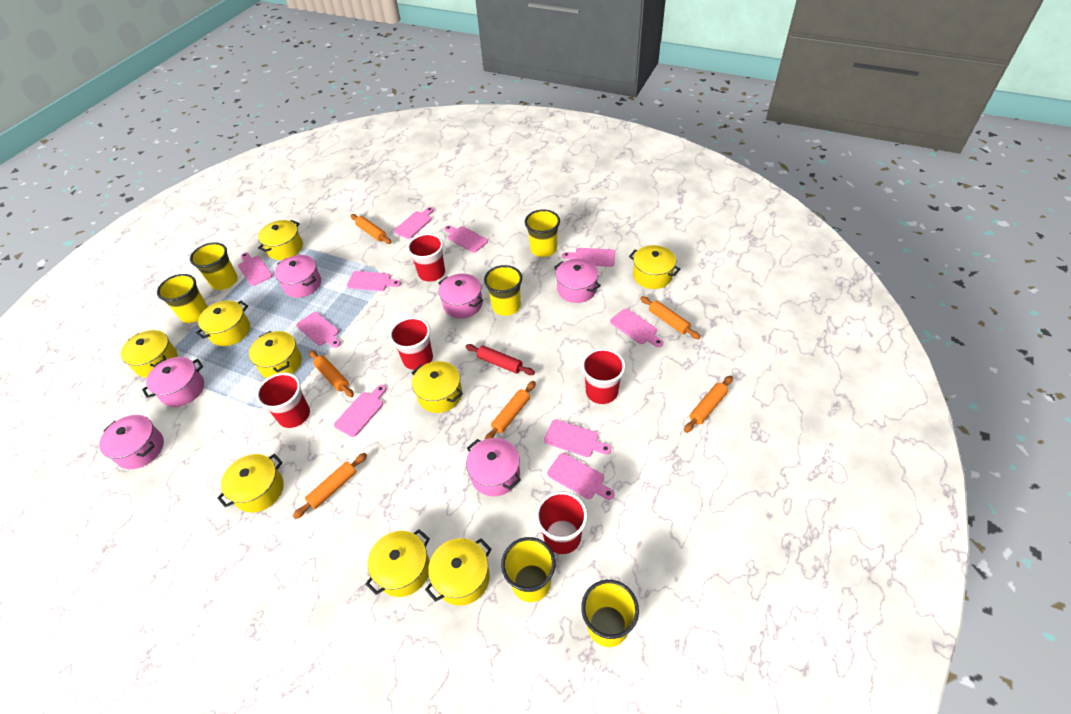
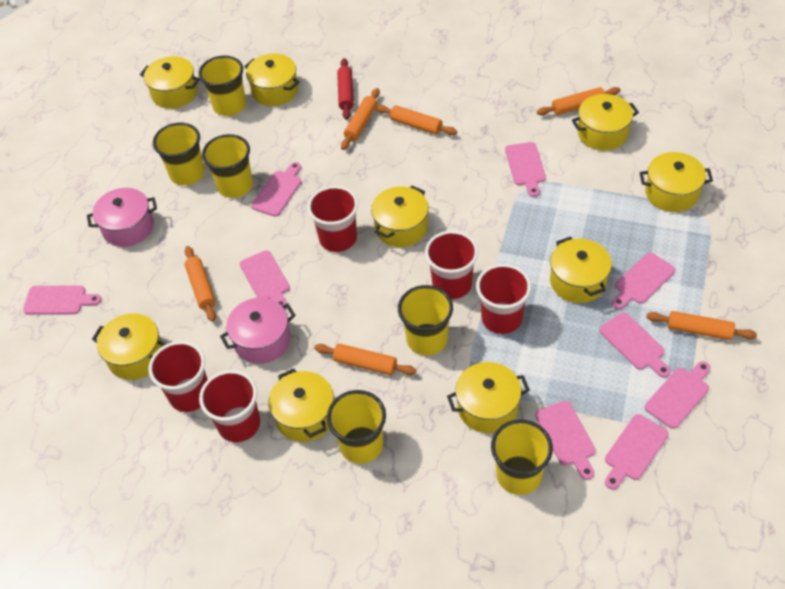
pink cutting board: [238,253,273,286] [296,312,341,348] [334,385,386,437] [347,271,401,291] [394,207,434,239] [444,225,488,253] [544,419,611,457] [547,453,614,500] [562,248,615,267] [610,309,663,347] = 10 -> [23,285,102,315] [240,250,290,309] [251,162,302,216] [505,142,546,197] [536,401,596,480] [599,313,671,378] [605,414,669,490] [612,252,675,309] [645,361,710,429] = 9
pink pot: [99,415,164,469] [142,357,204,407] [274,255,321,298] [438,274,483,319] [466,438,521,496] [554,259,601,303] = 6 -> [87,188,157,247] [220,298,296,364] = 2

